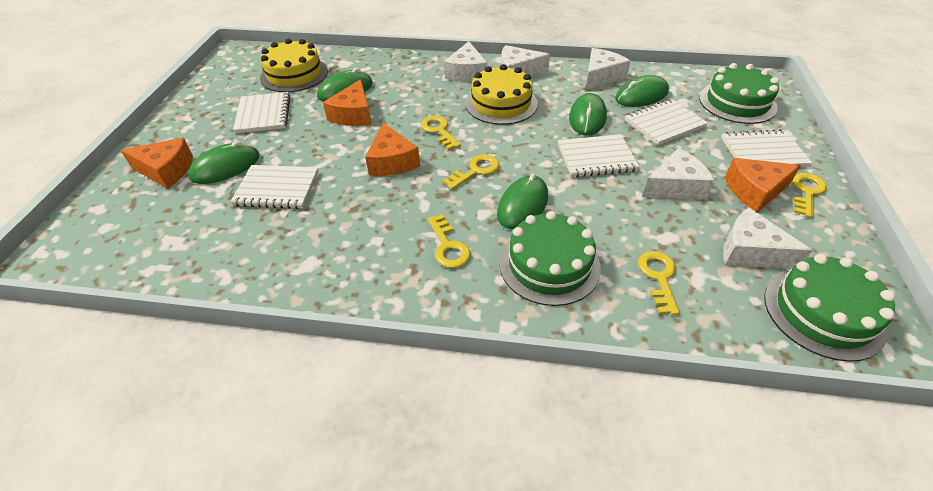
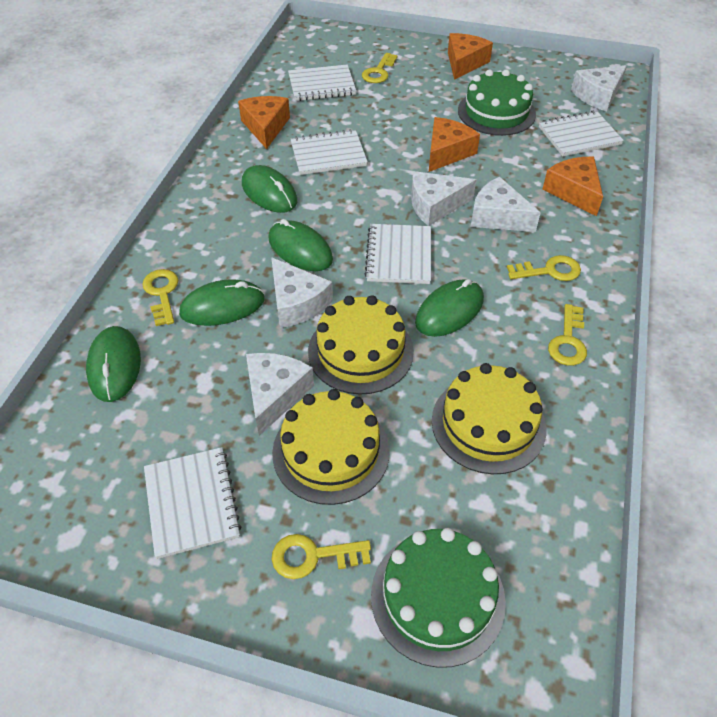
green cake: [499,211,601,306] [699,63,779,124] [764,254,895,362] = 3 -> [371,528,506,668] [458,69,536,136] = 2
yellow cake: [260,39,328,92] [465,64,538,125] = 2 -> [272,389,390,505] [308,295,414,395] [432,363,546,474] = 3

